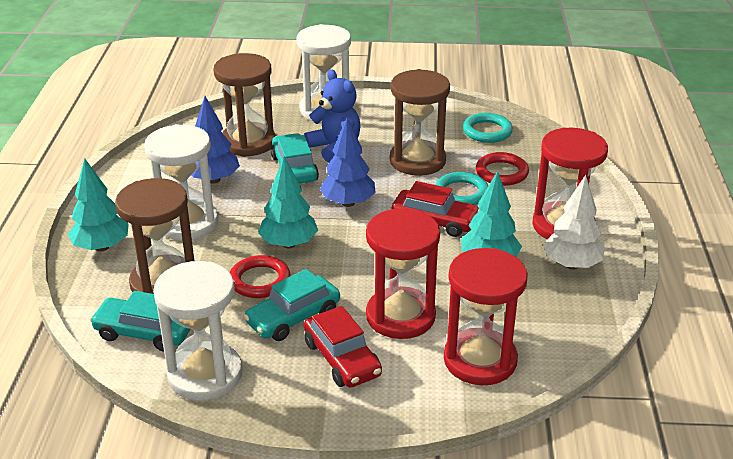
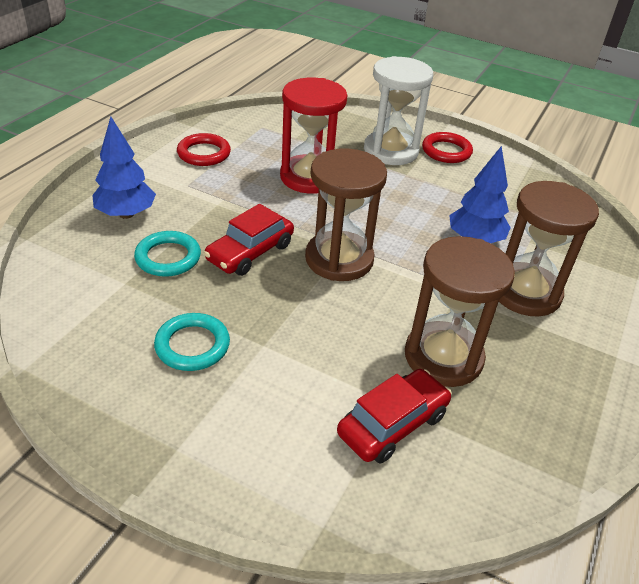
blue teddy bear: [304,69,361,163] = 1 -> none = 0
red hourglass: [366,208,440,339] [444,248,528,385] [532,128,608,240] = 3 -> [280,78,347,194] = 1
turquoise car: [90,291,191,352] [243,269,340,341] [271,133,319,184] = 3 -> none = 0
turquoise tree: [68,158,129,252] [258,156,318,248] [461,171,522,257] = 3 -> none = 0
white hourglass: [144,124,218,240] [153,261,243,401] [297,24,351,123] = 3 -> [364,56,433,165] = 1
white tree: [543,175,605,269] = 1 -> none = 0

